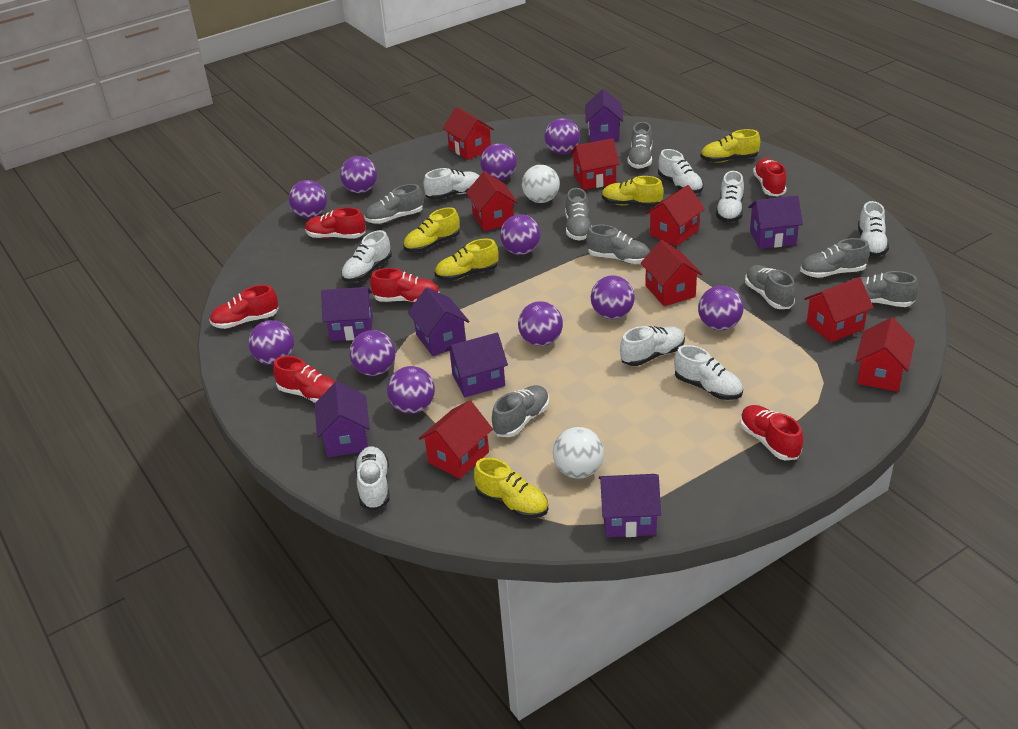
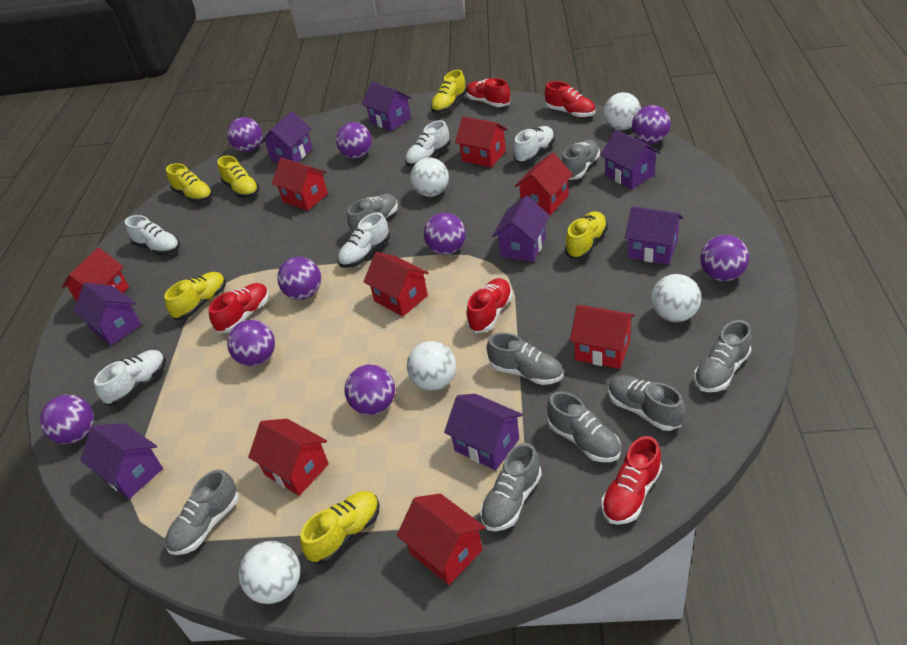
purple ball: [249,320,294,365] [289,180,327,218] [340,156,377,193] [349,330,395,376] [387,366,435,414] [480,143,517,180] [500,214,541,255] [518,301,563,346] [544,118,580,155] [591,275,635,319] [698,286,744,330] = 11 -> [40,395,94,444] [227,117,262,152] [227,320,275,366] [277,257,321,300] [336,122,372,159] [345,364,395,415] [424,213,466,255] [632,105,671,144] [700,235,749,281] = 9
purple house: [315,381,370,457] [321,287,373,341] [408,287,470,356] [446,333,508,397] [585,89,623,142] [599,474,661,537] [748,195,803,249] = 7 -> [74,283,141,346] [80,423,163,499] [261,111,312,163] [362,81,411,131] [444,394,523,470] [492,195,550,262] [600,130,661,189] [625,206,683,265] = 8
red shoe: [210,285,279,329] [273,356,335,403] [305,207,365,238] [370,268,440,303] [740,405,803,460] [753,158,787,197] = 6 -> [209,283,269,333] [466,78,511,107] [467,278,513,333] [545,81,595,117] [602,436,662,525] = 5
white ball: [522,165,560,203] [553,427,604,479] = 2 -> [239,541,300,604] [407,341,456,391] [410,158,449,197] [604,92,641,130] [651,274,701,322] = 5
white shoe: [341,230,392,282] [355,446,389,510] [423,168,479,200] [620,326,685,366] [658,149,704,194] [674,345,743,400] [716,171,744,222] [858,201,889,257] = 8 -> [94,350,166,405] [125,215,180,255] [338,212,390,268] [405,120,450,167] [513,126,555,163] = 5
yellow shoe: [403,207,460,252] [435,239,499,281] [474,458,548,519] [602,176,663,207] [700,129,760,163] = 5 -> [164,272,226,320] [166,163,213,202] [218,156,259,198] [300,491,379,564] [431,70,466,113] [565,211,608,259] = 6

